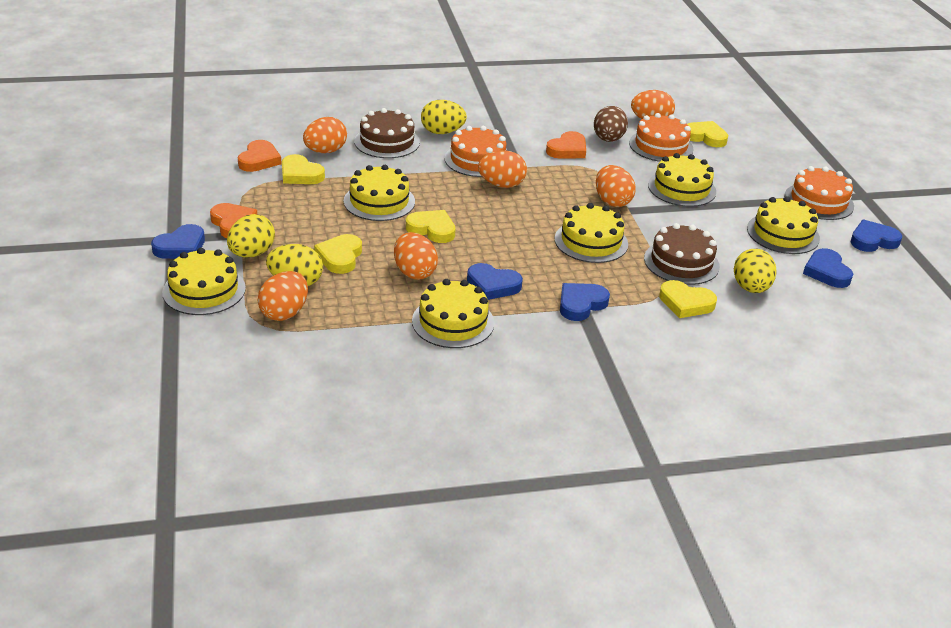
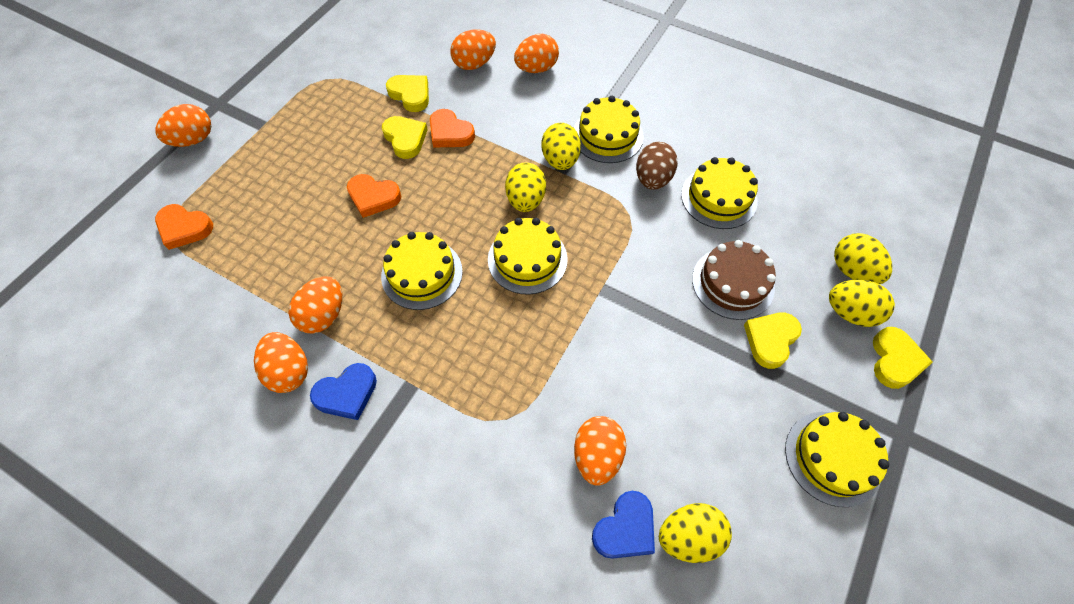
blue heart: [151,224,205,259] [467,263,523,300] [560,283,610,321] [803,248,853,288] [851,220,902,252] = 5 -> [310,363,377,420] [592,491,655,559] = 2
brown cake: [354,108,420,158] [644,223,720,285] = 2 -> [692,240,776,320] = 1
orange cake: [444,126,506,177] [629,113,693,162] [784,166,854,220] = 3 -> none = 0
yellow cake: [162,248,246,315] [344,165,415,221] [412,279,495,348] [555,203,628,263] [648,153,716,207] [747,196,820,254] = 6 -> [381,232,463,310] [488,218,568,295] [574,96,644,163] [681,157,758,229] [785,412,889,507] = 5
yellow egg: [227,214,275,258] [266,244,323,286] [421,100,467,134] [734,249,777,293] = 4 -> [505,162,546,212] [541,123,581,170] [659,503,732,563] [829,280,895,327] [834,233,892,284] = 5
yellow heart: [282,154,325,184] [314,234,362,274] [406,210,456,243] [659,280,717,318] [687,121,728,147] = 5 -> [382,116,428,159] [386,75,429,112] [744,312,802,369] [873,327,933,389] = 4

